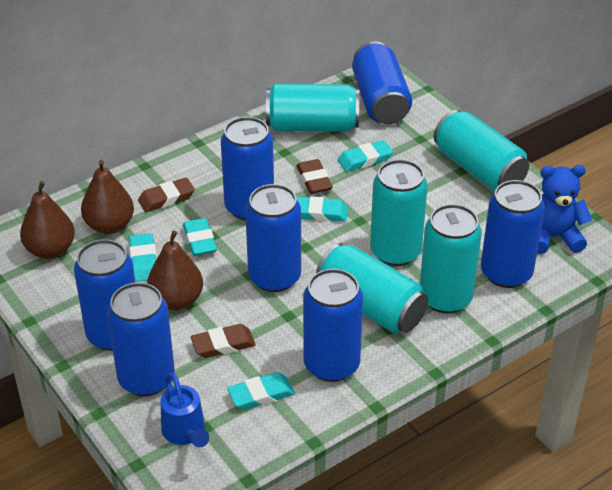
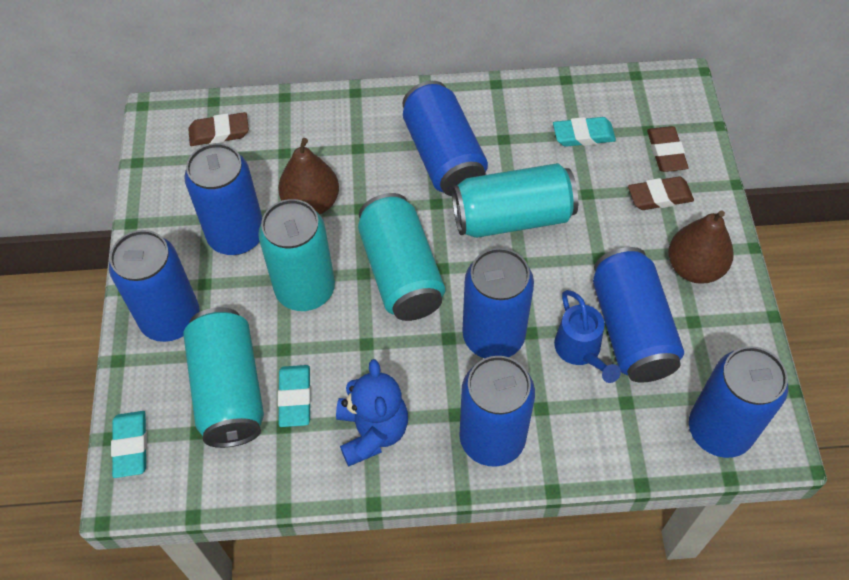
brown pear: [20,181,75,259] [81,160,134,234] [147,230,203,310] = 3 -> [278,138,339,215] [668,210,734,284] = 2
turquoise can: [266,84,359,132] [316,243,428,334] [370,159,428,266] [420,204,482,313] [434,110,529,191] = 5 -> [183,307,264,448] [258,199,335,311] [358,193,445,321] [452,163,578,238] = 4
turquoise eraser: [129,233,157,282] [183,218,217,256] [227,372,295,410] [296,196,348,222] [338,140,393,172] = 5 -> [111,411,147,478] [278,365,311,427] [553,117,616,147] = 3

